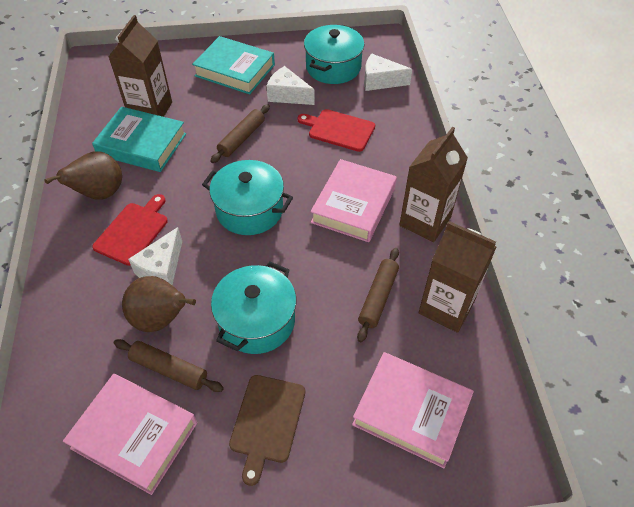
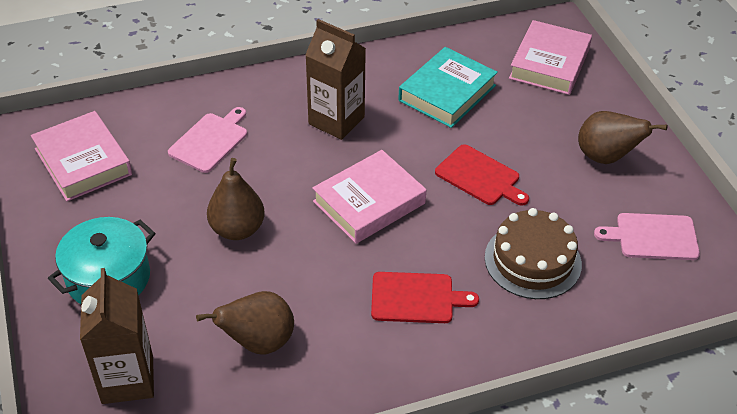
brown cake: none = 0 -> [485,208,582,299] = 1
brown carton: [109,15,172,117] [399,127,468,242] [419,221,497,333] = 3 -> [80,268,154,404] [305,19,366,140] = 2
brown cutting board: [229,375,305,486] = 1 -> none = 0
brown pear: [45,151,122,200] [122,276,196,332] = 2 -> [196,291,294,355] [207,158,265,240] [578,111,667,164] = 3
brown rolling pin: [114,339,224,392] [210,104,270,163] [357,248,399,342] = 3 -> none = 0
pink cutting board: none = 0 -> [168,107,247,173] [594,213,700,260] = 2
turquoise book: [92,107,186,172] [192,36,275,94] = 2 -> [398,47,498,128] = 1
turquoise pot: [202,160,293,235] [211,261,296,354] [304,25,364,84] = 3 -> [48,217,155,304] = 1
white cheese: [128,227,182,285] [267,66,314,105] [364,54,412,91] = 3 -> none = 0

